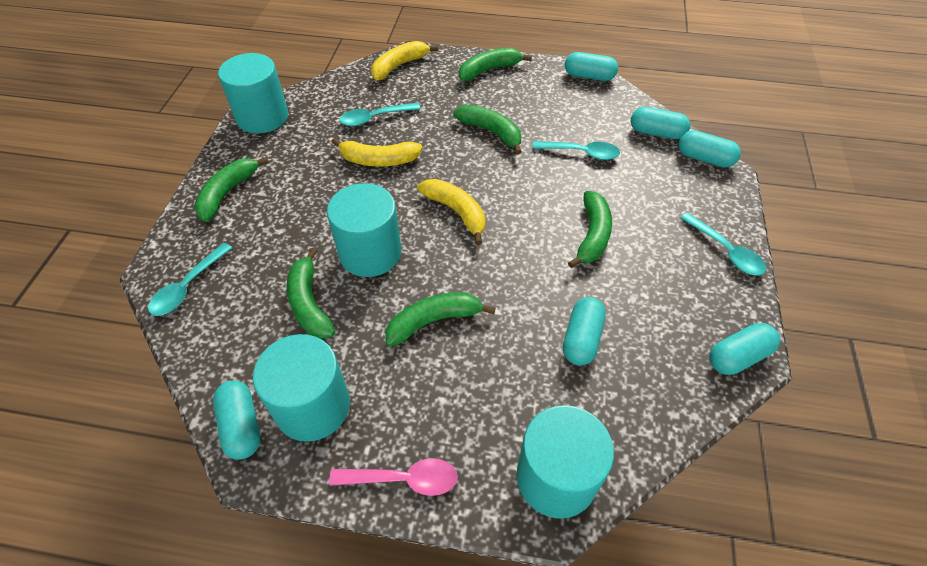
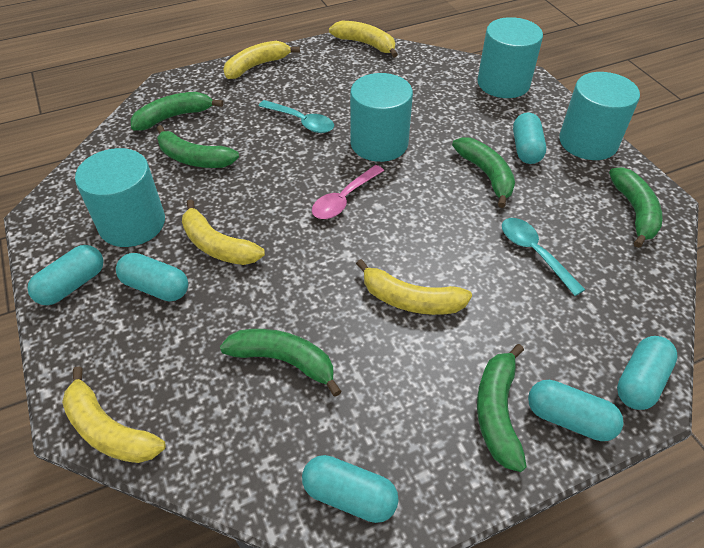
turquoise spoon: [148,243,232,316] [339,103,421,126] [532,141,620,160] [680,213,766,275] = 4 -> [259,100,334,133] [502,218,585,296] = 2
yellow banana: [332,138,423,167] [371,41,438,80] [417,179,485,245] = 3 -> [62,366,166,463] [182,199,265,265] [223,41,300,79] [329,21,398,58] [356,259,472,315] = 5

